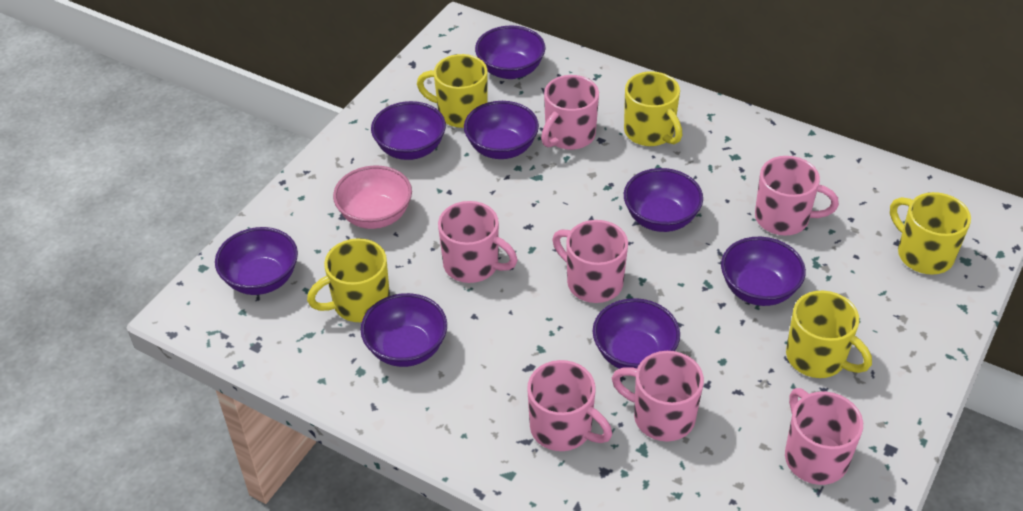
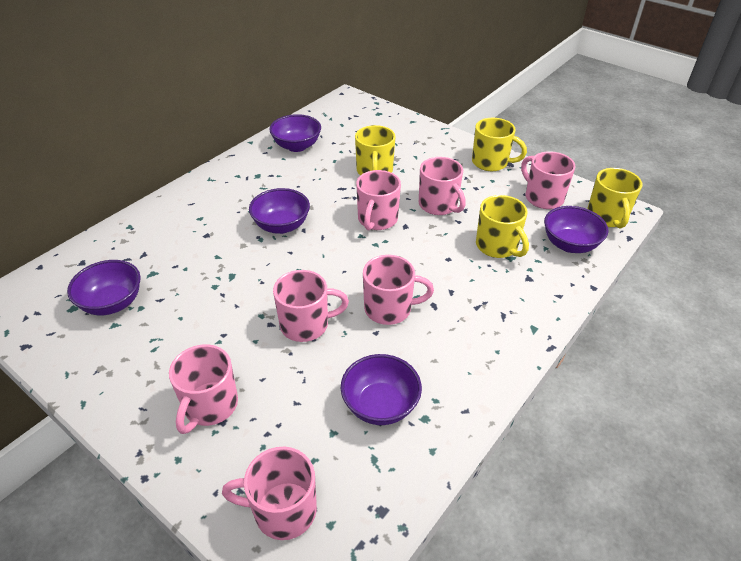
pink bowl: [333,166,412,229] = 1 -> none = 0
purple bowl: [215,227,298,295] [360,293,447,367] [371,101,446,160] [464,101,539,159] [475,25,546,79] [593,298,680,369] [624,168,703,232] [721,237,806,306] = 8 -> [67,260,141,315] [249,188,310,234] [269,114,321,152] [341,354,422,425] [544,206,609,253] = 5
yellow mug: [307,238,390,322] [417,54,488,128] [624,71,682,146] [786,291,872,378] [890,192,971,275] = 5 -> [355,125,396,175] [472,118,527,171] [476,195,529,258] [587,168,642,228] = 4

